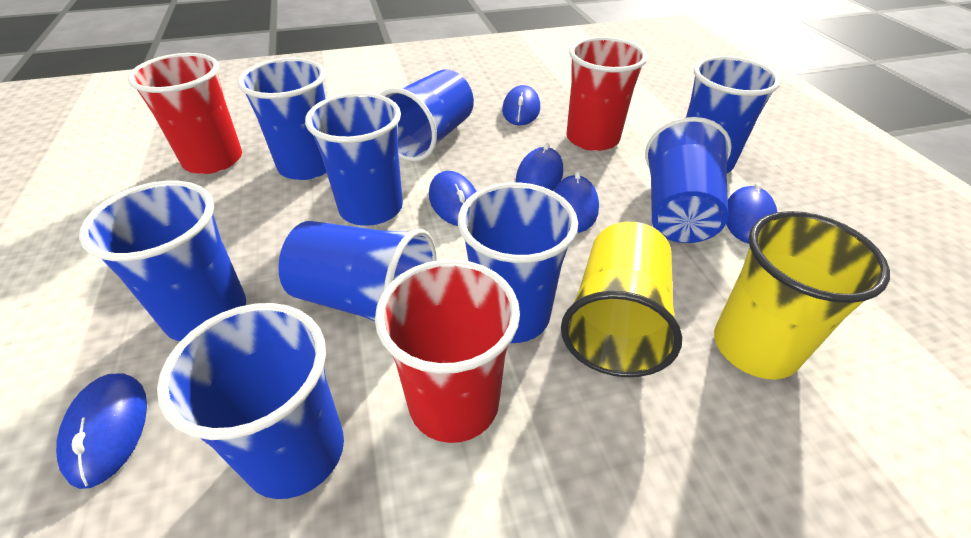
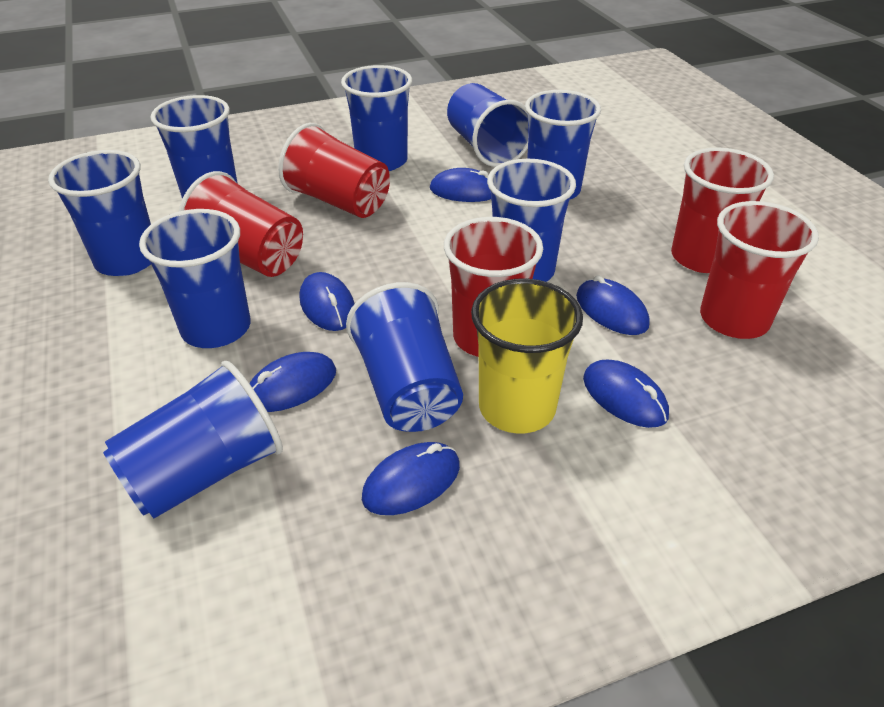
red cup: [128,53,242,174] [375,259,520,443] [566,37,648,151] = 3 -> [179,171,303,277] [278,123,390,218] [444,217,543,357] [671,148,774,273] [700,201,819,339] = 5
yellow cup: [561,222,682,377] [714,211,890,379] = 2 -> [471,279,583,434] = 1

